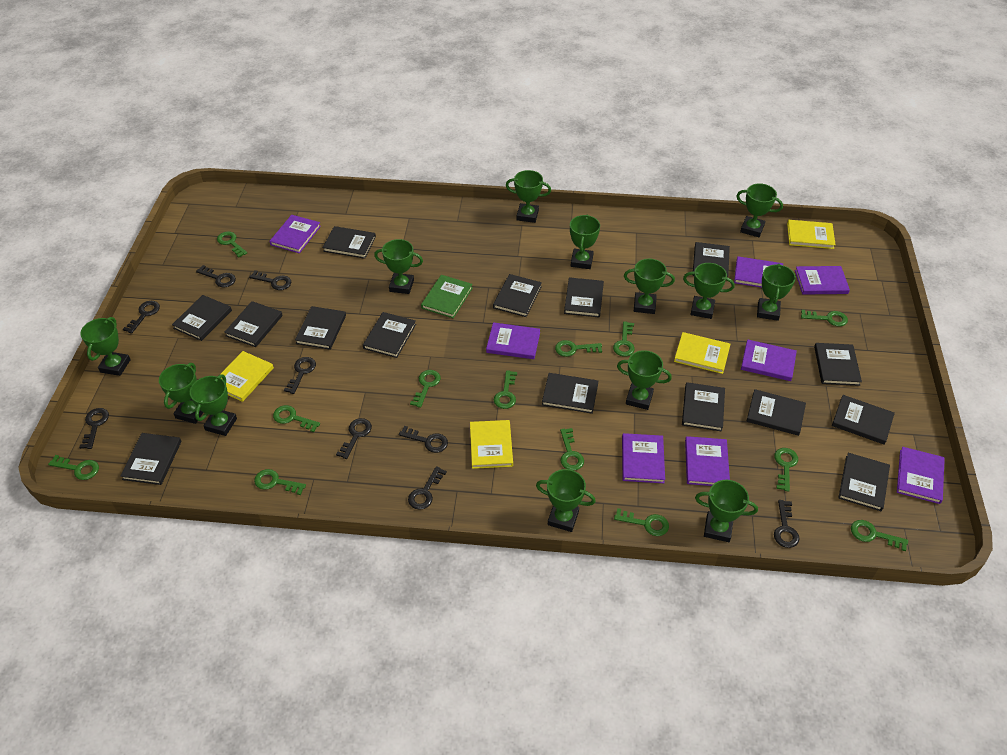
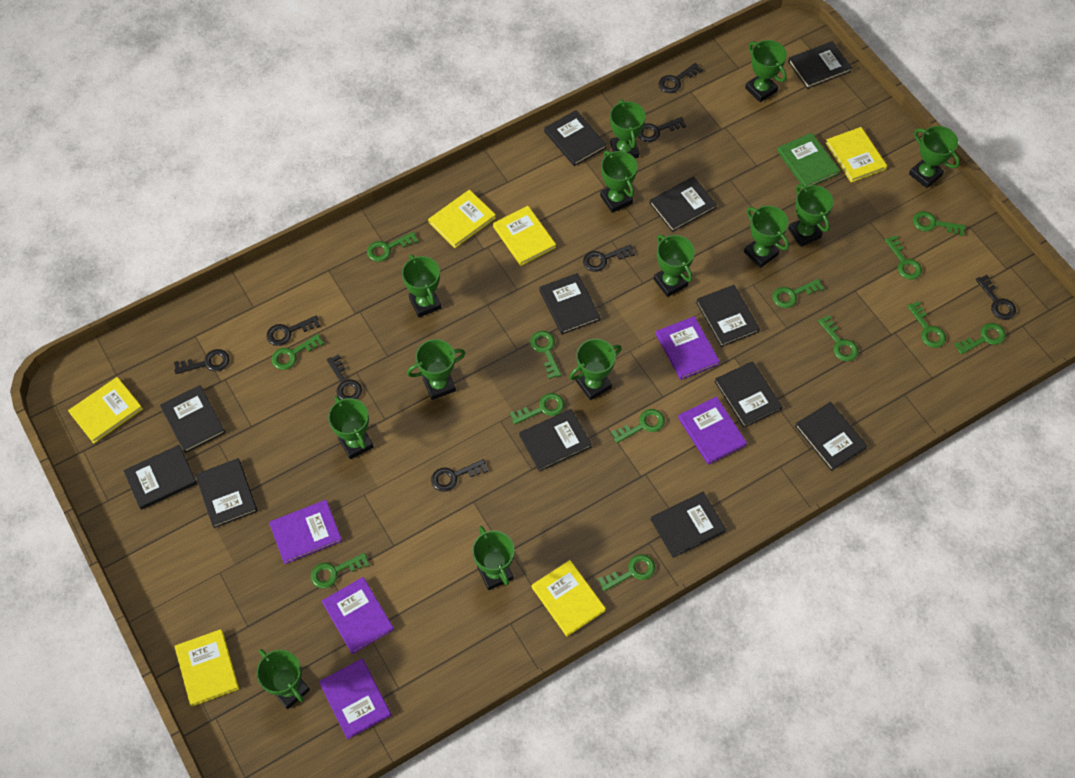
black book: [120,433,181,485] [172,295,232,341] [224,301,283,347] [295,306,346,350] [322,226,376,259] [363,312,416,358] [493,274,542,317] [542,373,598,414] [564,277,604,317] [682,382,725,432] [693,242,730,277] [746,389,806,436] [814,343,862,386] [832,395,895,445] [838,453,890,511] = 15 -> [123,445,197,510] [160,385,226,453] [195,458,258,528] [519,409,592,472] [539,273,600,335] [544,110,607,166] [649,177,717,232] [651,492,726,558] [696,285,760,347] [714,361,782,428] [788,41,852,89] [795,402,867,471] = 12
black key: [79,408,109,449] [123,301,160,334] [196,265,236,287] [249,270,291,290] [284,357,316,394] [336,418,372,459] [399,426,448,453] [408,466,447,510] [774,500,800,548] = 9 -> [174,349,229,374] [266,316,321,346] [327,354,362,400] [431,459,488,492] [583,245,635,272] [638,117,686,142] [658,63,703,93] [976,275,1016,320] = 8
purple book: [269,215,321,253] [486,322,540,359] [622,433,665,483] [685,436,730,486] [734,256,783,288] [741,339,797,381] [795,266,850,295] [897,447,945,504] = 8 -> [269,500,342,564] [319,659,391,739] [322,577,394,654] [656,316,720,380] [678,396,747,465] = 5
yellow book: [221,351,274,402] [470,420,513,469] [674,332,731,374] [787,220,836,249] = 4 -> [68,377,143,444] [175,629,239,706] [428,190,496,248] [493,206,556,266] [532,560,606,637] [826,127,887,183] = 6

